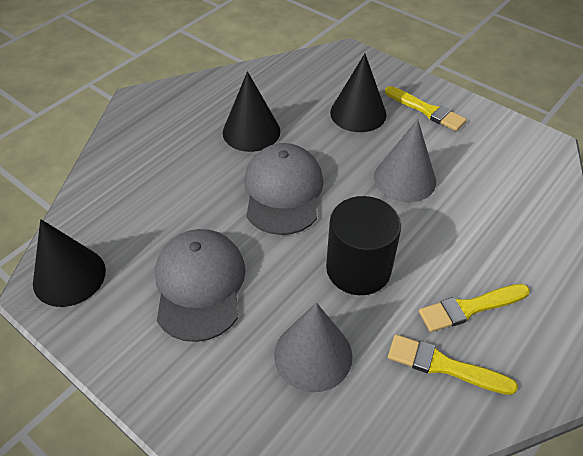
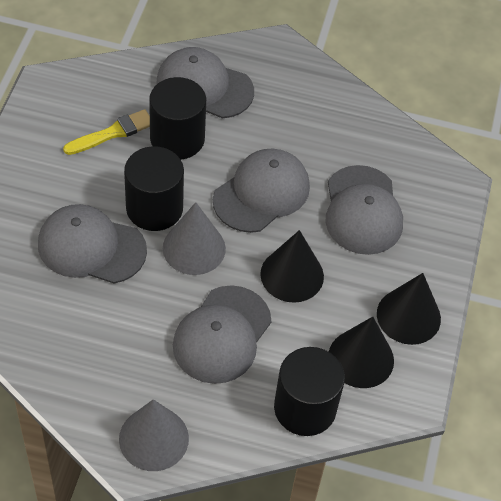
black cylinder: [326,196,401,295] = 1 -> [124,146,184,231] [149,77,206,160] [274,347,345,436] = 3
grey cap: [155,229,245,342] [244,143,323,235] = 2 -> [38,204,147,283] [156,47,254,119] [173,285,271,384] [213,149,310,233] [326,165,403,255] = 5
yellow brush: [385,86,467,131] [388,334,518,395] [419,284,530,332] = 3 -> [63,109,150,155] = 1

